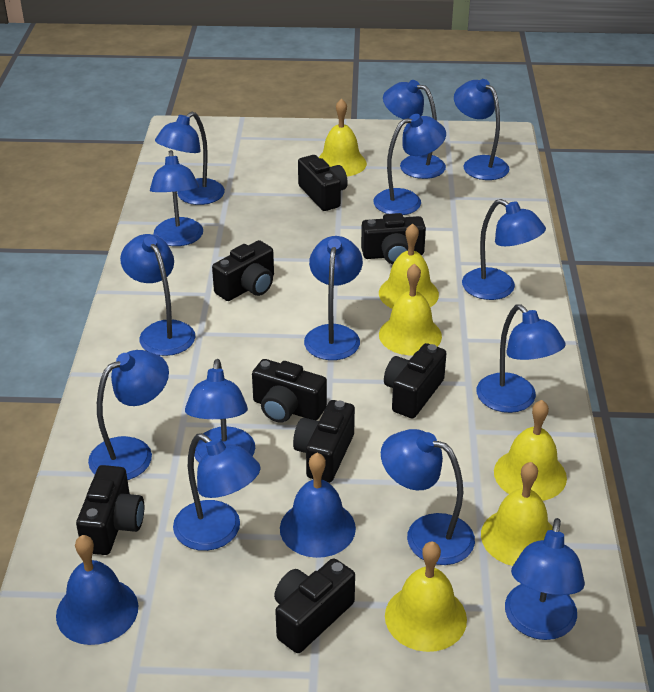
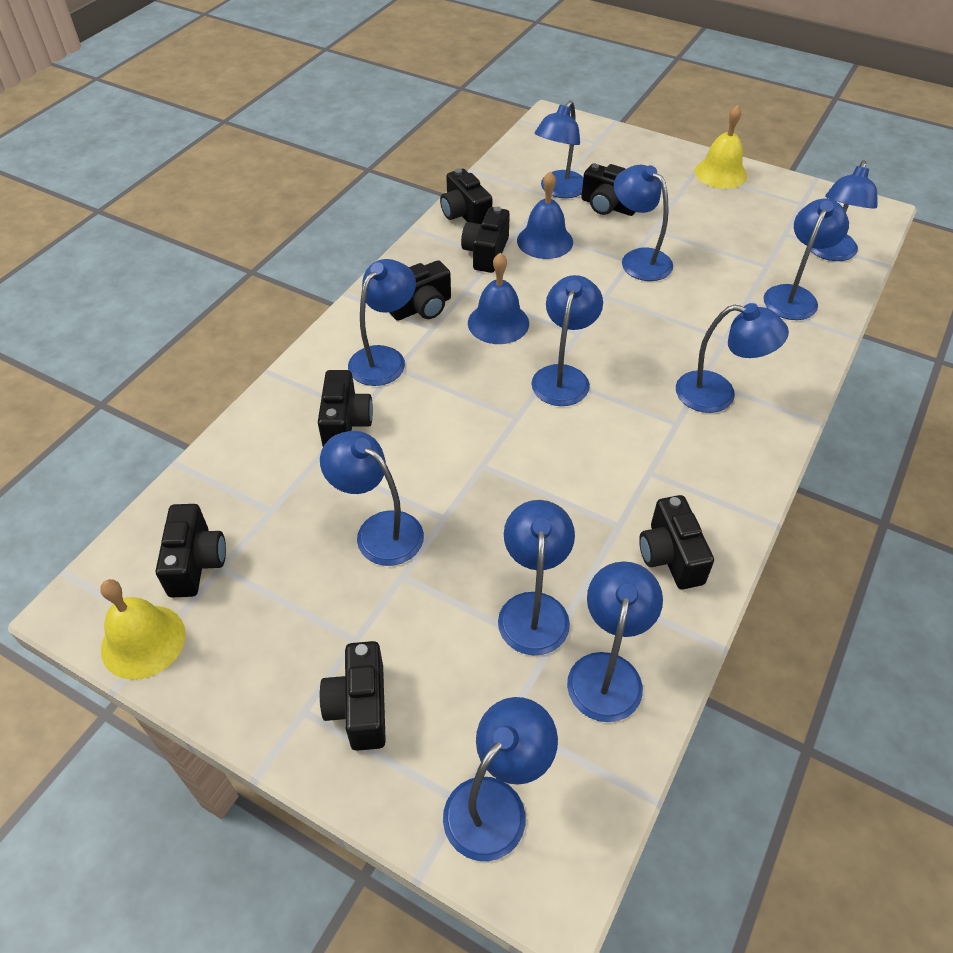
blue lamp: [88,350,169,480] [120,234,195,356] [150,150,203,246] [155,112,225,205] [173,433,260,551] [185,359,255,462] [304,236,363,360] [373,114,446,215] [381,429,475,565] [383,80,446,179] [454,79,510,180] [462,199,546,300] [476,304,566,413] [505,518,585,640] = 14 -> [320,431,424,566] [348,259,416,386] [443,697,558,861] [498,500,575,656] [531,275,603,406] [535,100,583,198] [567,561,663,722] [614,165,673,281] [676,303,789,413] [764,199,849,320] [811,160,878,261] = 11
yellow bell: [318,98,367,176] [379,223,439,309] [379,264,442,355] [385,541,467,652] [481,462,553,566] [494,400,567,501] = 6 -> [100,579,186,680] [695,105,747,189] = 2

